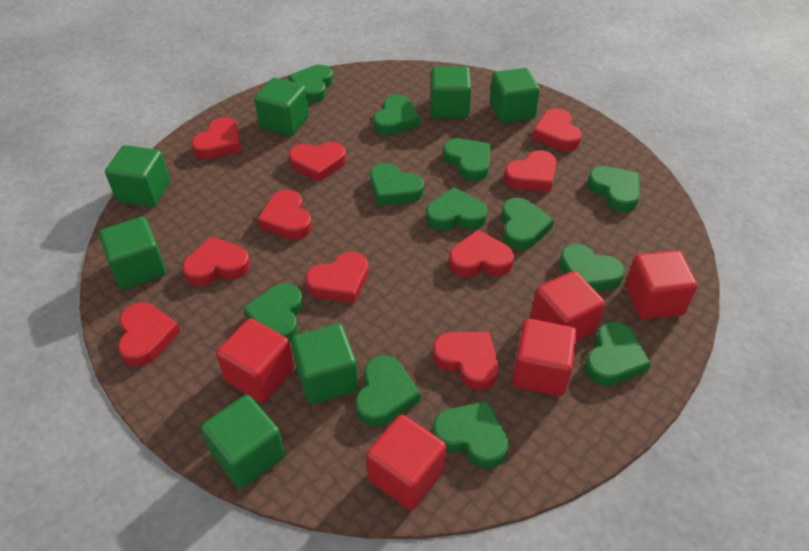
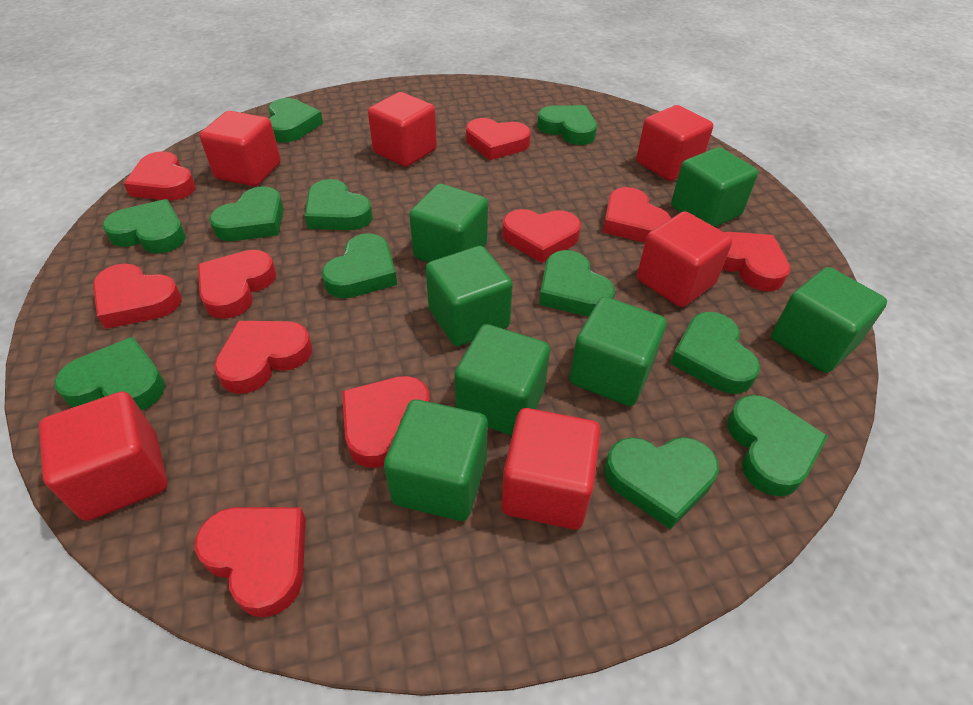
green heart: [243,283,303,342] [289,65,333,103] [356,356,420,426] [370,163,424,205] [373,95,420,135] [426,187,487,230] [433,401,509,469] [443,138,491,181] [501,198,554,250] [559,244,625,292] [585,322,651,386] [587,166,640,212] = 12 -> [54,337,165,410] [103,199,186,253] [209,186,284,241] [268,98,323,143] [305,179,373,230] [322,233,397,298] [537,105,597,145] [539,250,615,316] [604,437,719,529] [670,312,760,394] [727,395,828,496] = 11
red cube: [216,318,294,403] [366,415,446,510] [512,319,577,396] [531,271,605,342] [625,250,697,319] = 5 -> [39,391,167,521] [199,111,281,186] [368,92,437,167] [501,408,601,529] [636,105,713,181] [637,211,733,307] = 6

